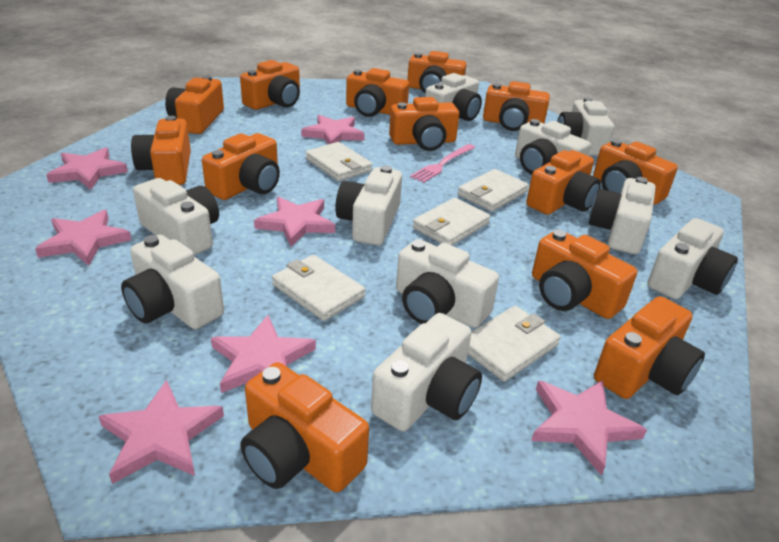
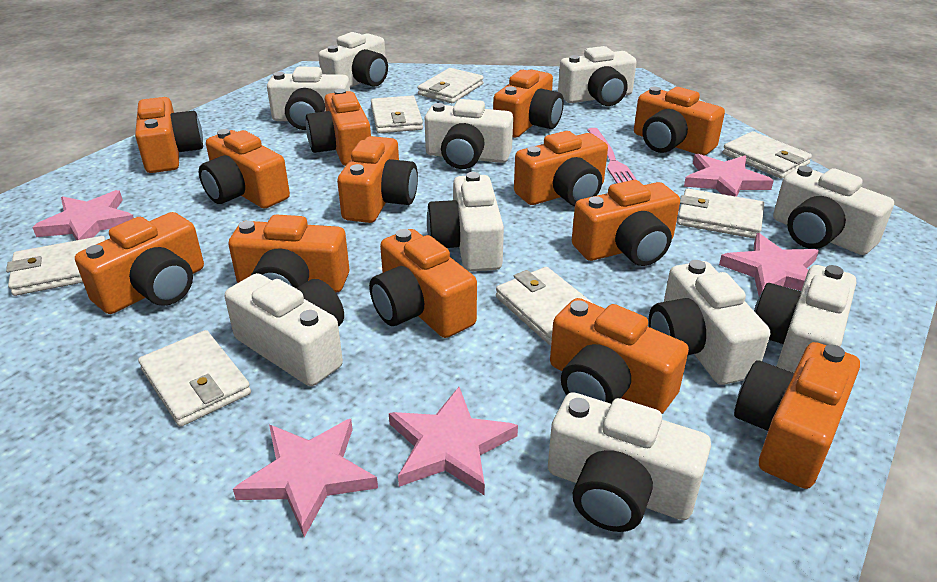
pink star: [35,210,131,266] [46,147,128,190] [98,380,224,484] [211,315,316,393] [254,197,335,247] [301,115,365,144] [531,380,647,476] = 7 -> [32,190,134,240] [233,419,378,537] [389,387,518,495] [684,154,774,197] [719,233,819,296] = 5
white wallet: [272,255,365,321] [306,142,372,181] [412,198,491,245] [458,169,529,212] [468,306,561,382] = 5 -> [6,236,106,296] [138,330,251,427] [371,95,423,133] [418,68,484,103] [496,267,594,345] [677,189,764,239] [723,131,812,179] = 7

